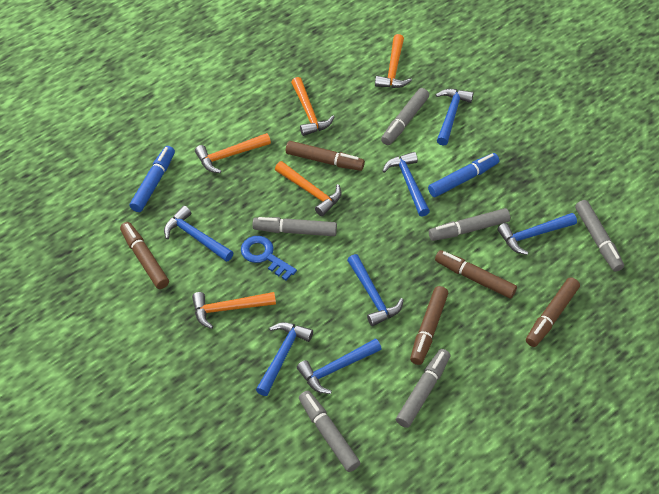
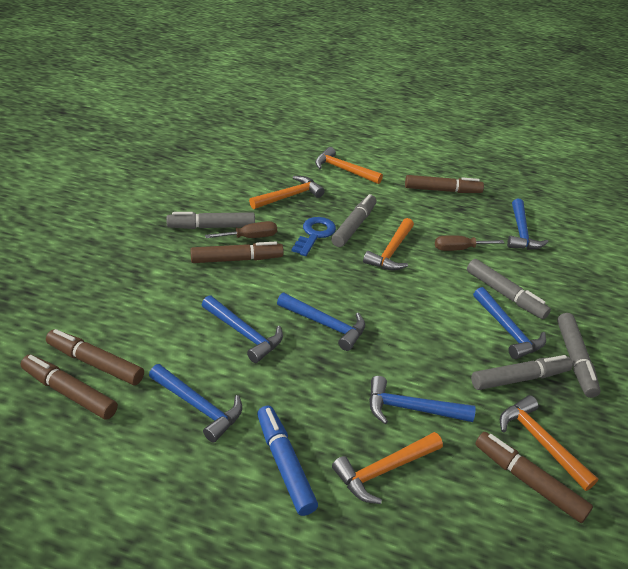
blue hammer: [164,206,234,262] [256,322,313,396] [297,338,382,394] [347,254,403,326] [383,152,430,216] [436,89,474,146] [497,213,577,255] = 7 -> [149,364,242,443] [202,295,283,363] [277,293,365,351] [369,376,475,424] [473,287,546,359] [507,198,548,250] = 6
blue marker: [130,146,175,212] [428,153,499,197] = 2 -> [257,406,318,516] = 1
brown screwdriver: none = 0 -> [205,221,277,238] [435,235,504,251] = 2
grey marker: [252,217,337,236] [299,391,360,472] [381,88,429,145] [396,349,450,428] [429,208,510,241] [575,200,624,272] = 6 -> [166,212,255,229] [331,194,376,247] [467,259,551,319] [471,355,573,390] [557,313,601,398] = 5

